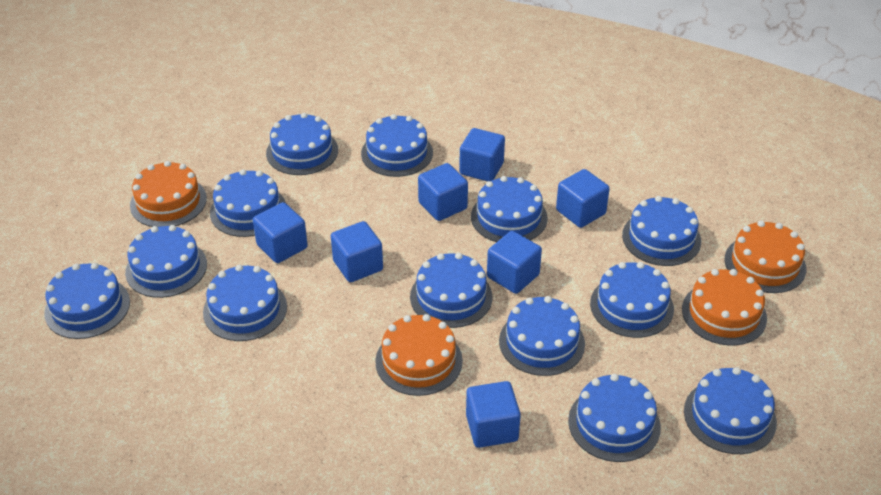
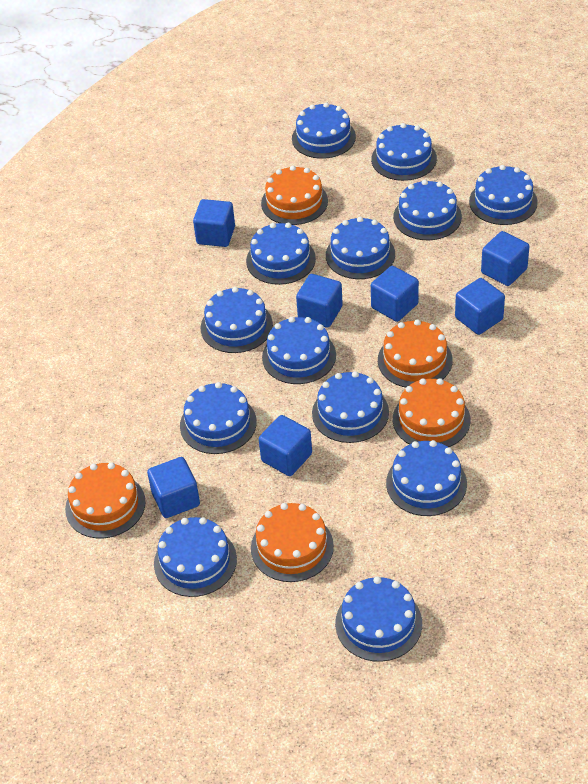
orange cake: [130,161,207,227] [375,314,463,396] [682,269,767,346] [724,221,806,293] = 4 -> [65,462,146,538] [251,503,334,582] [261,166,328,225] [378,319,453,387] [393,378,470,447] = 5

